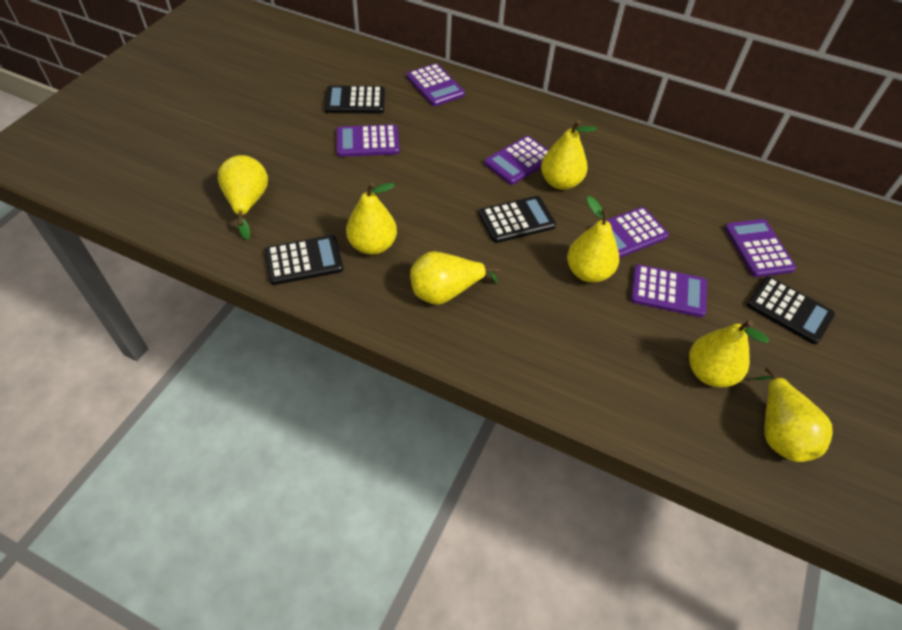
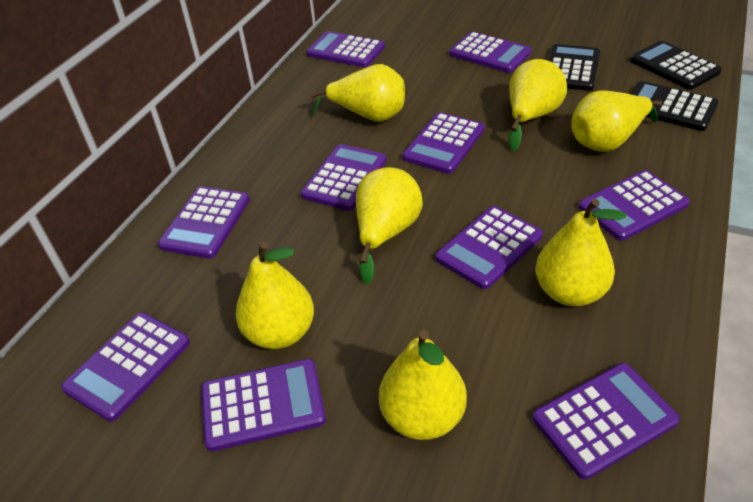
black calculator: [265,235,343,285] [324,86,385,113] [479,196,556,243] [747,276,835,344] = 4 -> [548,44,600,91] [630,41,722,90] [631,81,719,131] = 3
purple calculator: [336,124,400,157] [407,63,465,106] [484,136,549,185] [590,207,669,258] [631,264,707,317] [725,219,796,277] = 6 -> [61,312,190,422] [158,186,250,259] [201,359,326,452] [301,144,387,211] [306,31,385,67] [402,112,485,174] [436,206,543,289] [449,32,532,73] [532,363,680,480] [578,170,690,241] = 10

